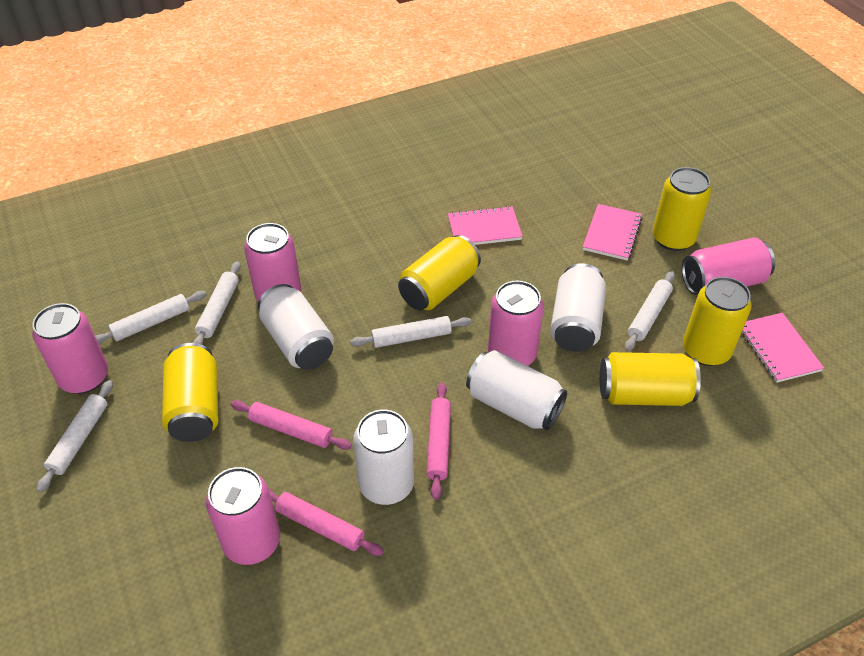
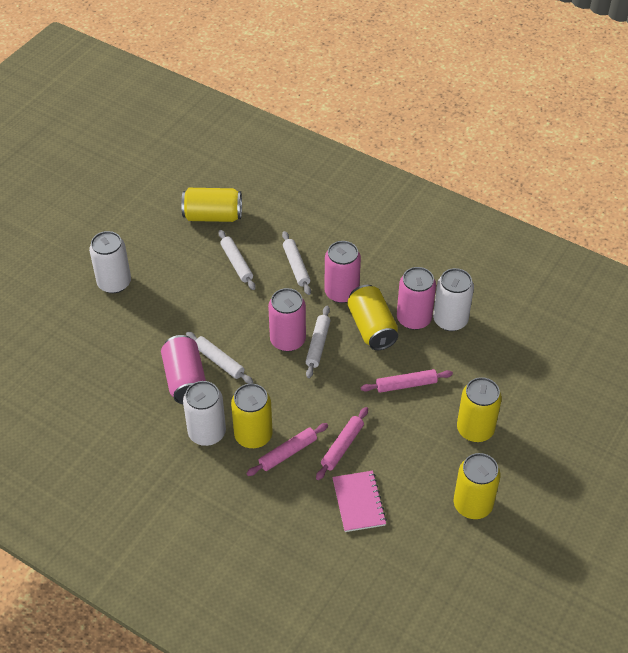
pink can: [32,303,108,394] [206,467,280,565] [244,223,301,302] [488,281,544,366] [682,237,775,295] = 5 -> [161,335,206,404] [268,288,306,352] [324,241,361,303] [397,267,436,330] = 4
pink notebook: [448,206,523,245] [583,204,642,261] [742,313,824,383] = 3 -> [332,471,387,532] = 1
white can: [258,284,334,370] [353,410,414,505] [466,350,567,431] [550,264,606,352] = 4 -> [89,231,131,293] [183,381,226,446] [433,268,474,331] = 3
white rolling pin: [37,380,113,492] [95,291,207,344] [193,261,241,345] [350,316,472,348] [625,271,675,351] = 5 -> [186,332,253,384] [218,230,255,290] [282,231,311,295] [306,306,330,378] = 4

